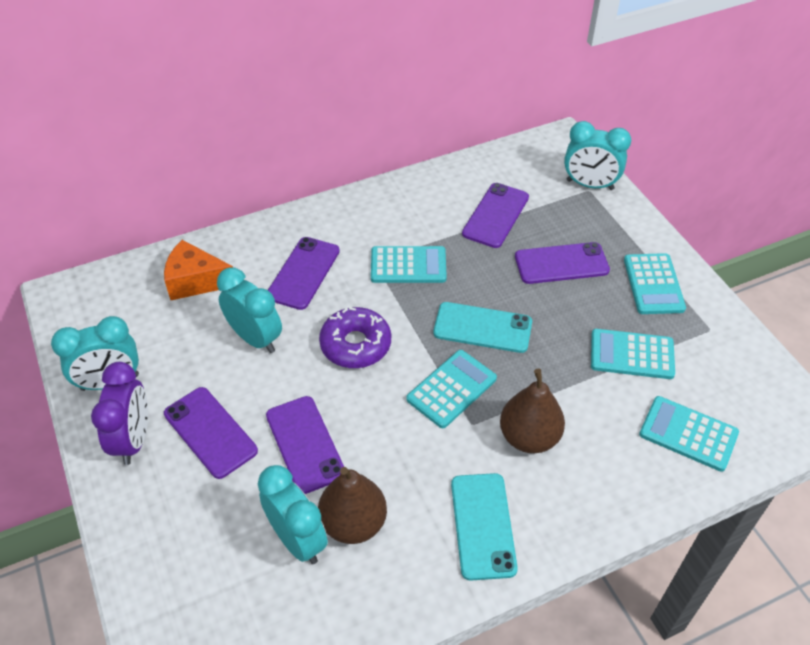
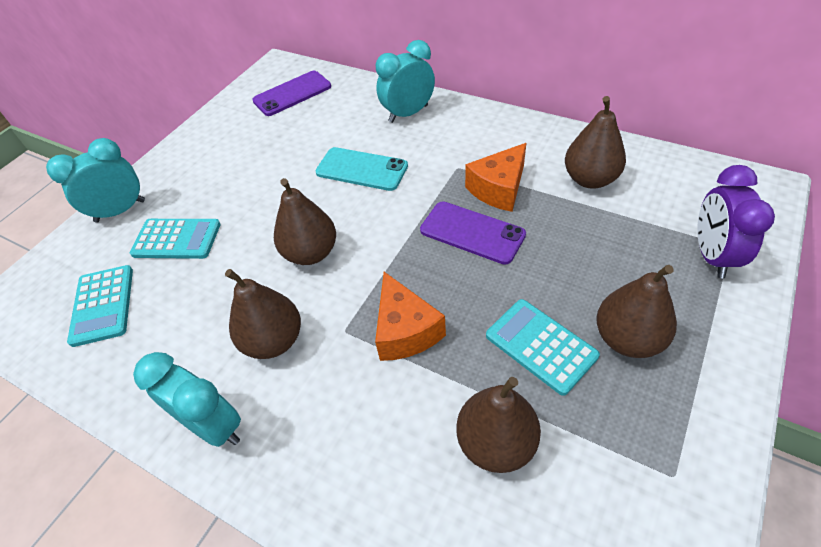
brown pear: [318,467,387,544] [500,369,565,453] = 2 -> [225,269,301,359] [274,178,336,265] [456,377,541,473] [565,96,626,189] [596,265,677,358] = 5
orange cheese: [164,240,233,300] = 1 -> [375,272,446,361] [465,143,526,212] = 2
purple donut: [319,307,391,368] = 1 -> none = 0
purple phone: [164,387,258,479] [266,396,344,494] [268,237,340,310] [462,183,529,248] [515,242,610,284] = 5 -> [252,71,331,116] [420,202,526,265] = 2
turquoise calculator: [371,246,447,283] [406,350,497,428] [591,329,675,379] [624,253,686,314] [639,396,739,472] = 5 -> [67,265,133,347] [130,219,220,259] [486,299,600,396] = 3
turquoise clock: [51,316,139,391] [217,268,282,353] [258,465,328,564] [564,121,631,190] = 4 -> [46,138,145,223] [133,352,241,447] [376,40,435,123] = 3
turquoise phone: [433,302,532,353] [451,473,518,580] = 2 -> [315,147,408,191] = 1

